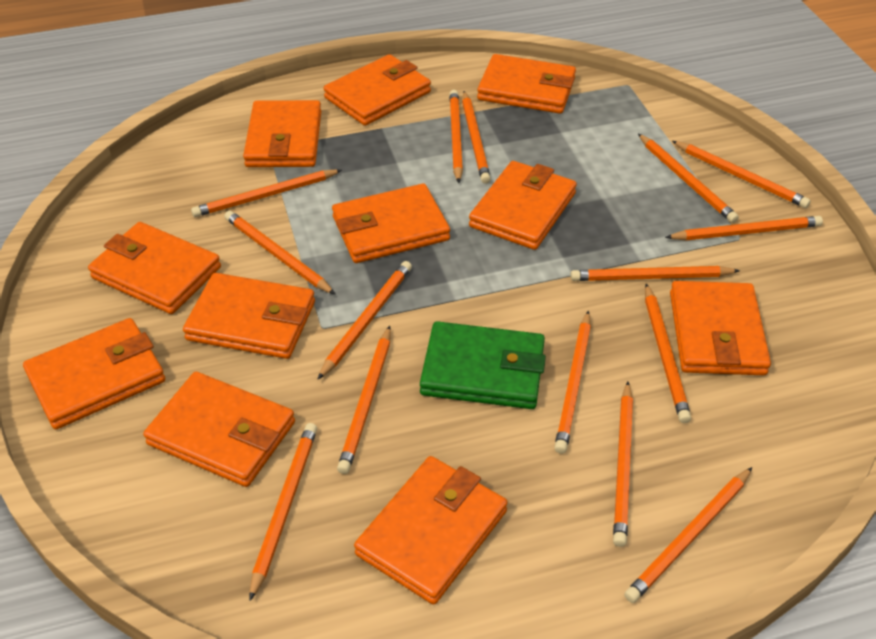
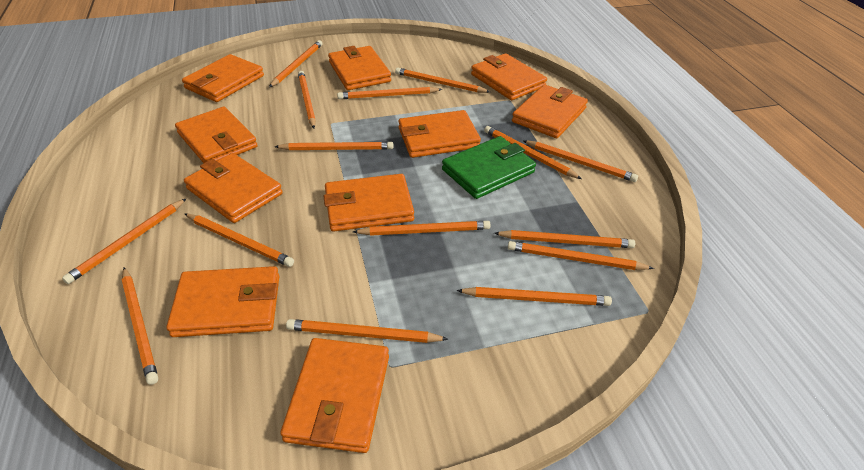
orange wallet: [23,318,165,429] [88,222,221,314] [143,372,295,487] [183,273,315,359] [243,100,321,167] [324,54,431,126] [332,184,450,263] [354,456,508,605] [469,161,577,250] [477,54,576,114] [670,281,771,375] = 11 -> [167,266,279,337] [175,107,258,163] [182,54,264,102] [184,153,283,223] [280,338,389,453] [324,174,414,232] [328,46,391,90] [398,110,481,158] [471,53,547,100] [512,85,588,138] = 10

